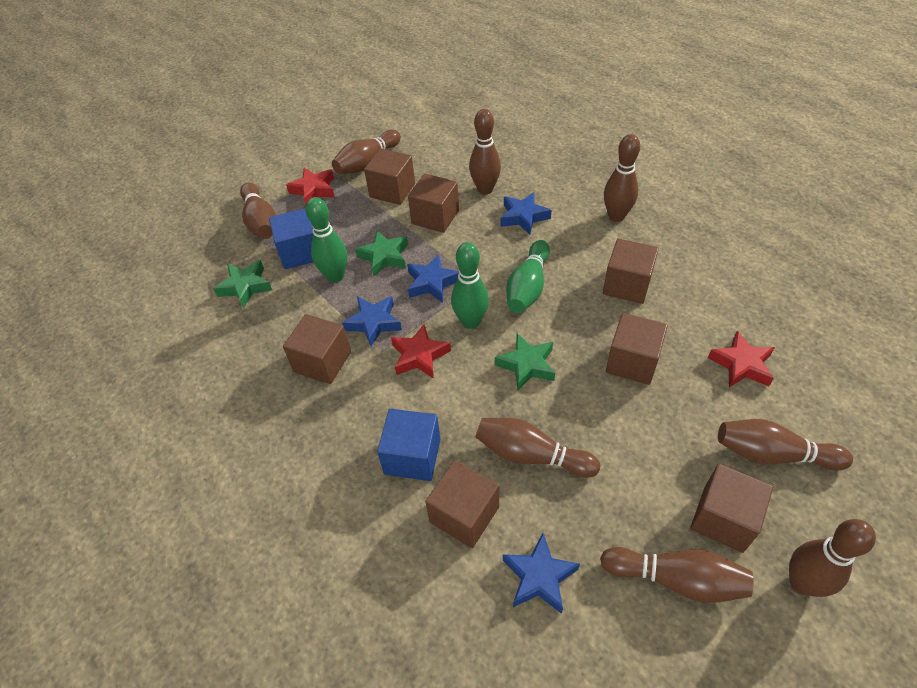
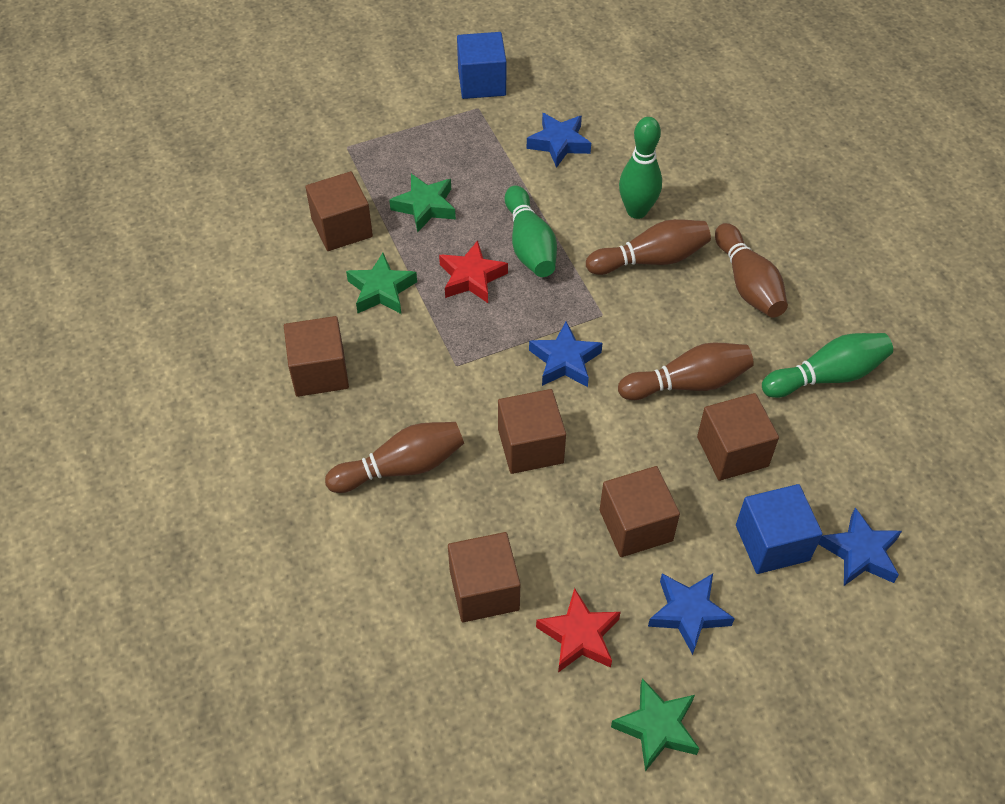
brown bowling pin: [240,183,276,239] [332,129,401,174] [469,109,501,195] [476,418,600,477] [600,547,753,603] [604,134,640,222] [718,419,853,471] [789,519,876,597] = 8 -> [325,422,464,493] [586,219,711,275] [618,343,754,400] [715,223,788,318] = 4
brown cube: [283,314,351,384] [364,148,415,205] [408,174,459,233] [425,460,499,548] [603,238,659,304] [606,313,668,385] [690,464,773,553] = 7 -> [284,316,349,397] [305,171,373,251] [448,532,520,622] [498,389,566,474] [600,466,680,557] [697,393,779,481] = 6
red star: [286,168,335,205] [391,324,451,379] [708,331,775,388] = 3 -> [439,240,508,303] [536,588,621,673] = 2

